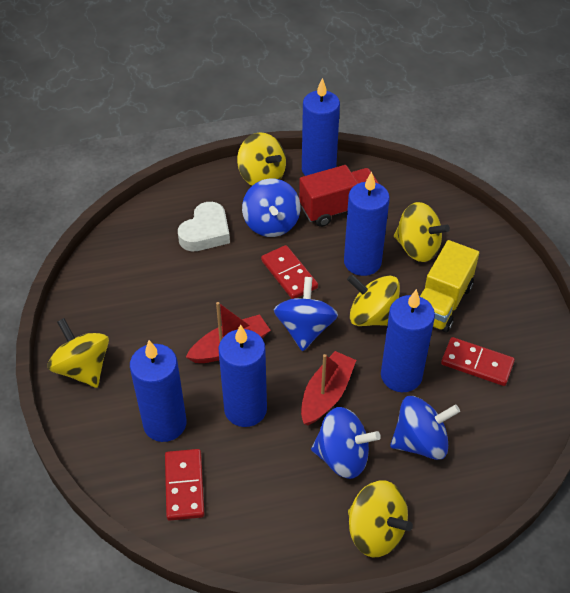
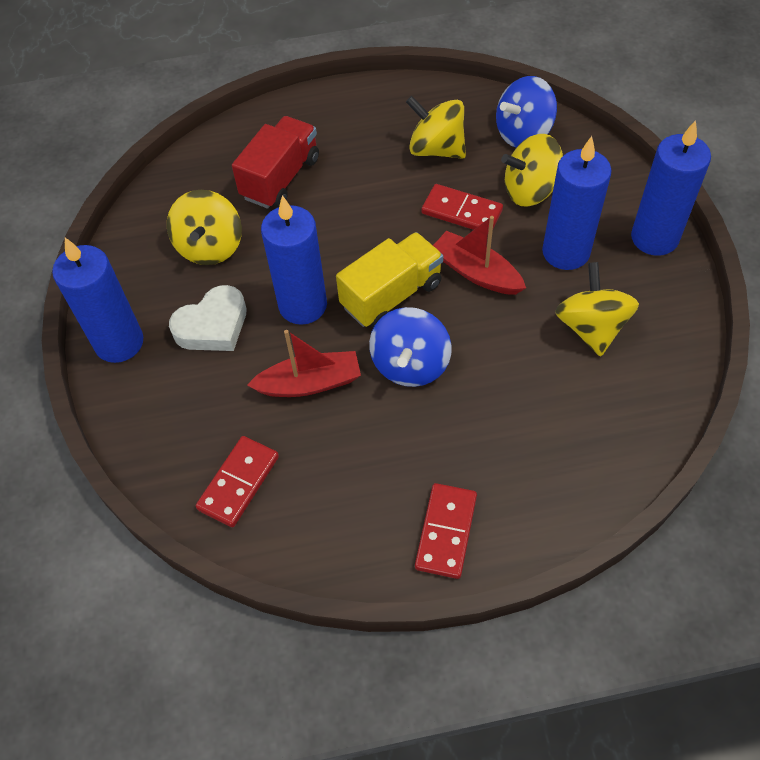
blue candle: [130,340,186,442] [219,324,267,427] [302,78,340,176] [344,171,390,276] [381,289,435,392] = 5 -> [52,238,143,363] [261,195,327,325] [542,136,612,270] [631,120,711,256] = 4
blue spinning top: [242,179,301,237] [274,277,338,351] [311,407,381,479] [390,396,460,460] = 4 -> [369,307,452,387] [496,76,557,148] = 2
yellow spinning top: [48,318,109,388] [237,133,286,186] [347,274,400,326] [348,480,413,557] [394,202,450,262] = 5 -> [167,190,242,265] [406,96,466,159] [501,134,563,206] [555,262,639,357] = 4

